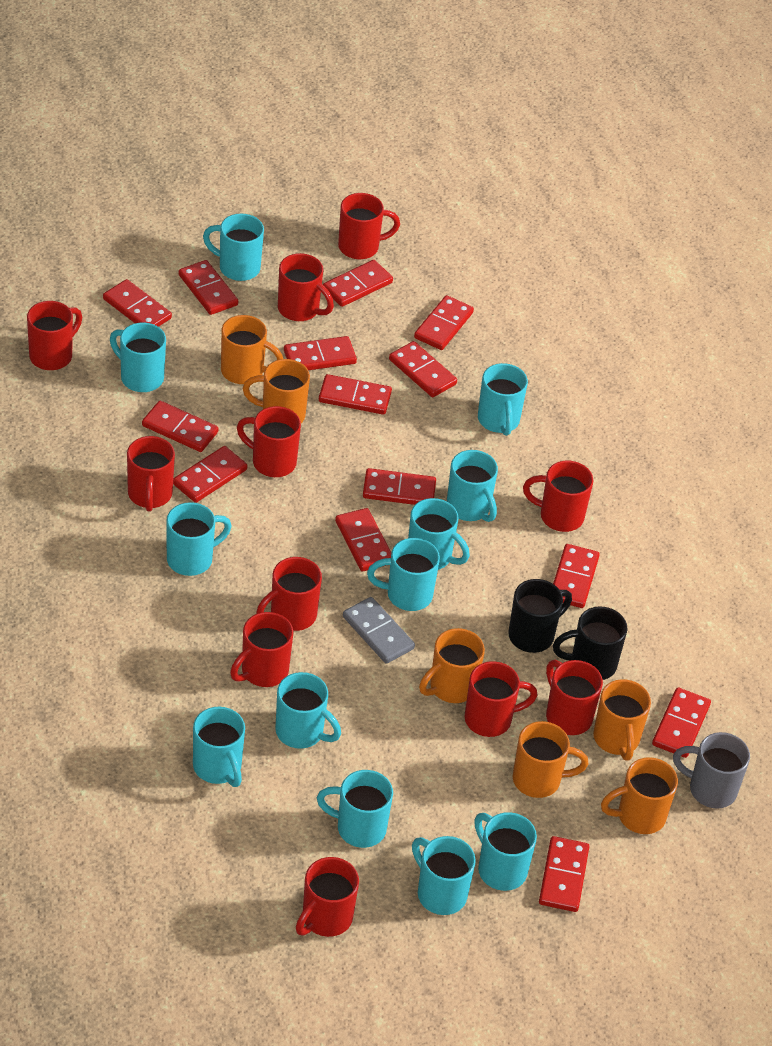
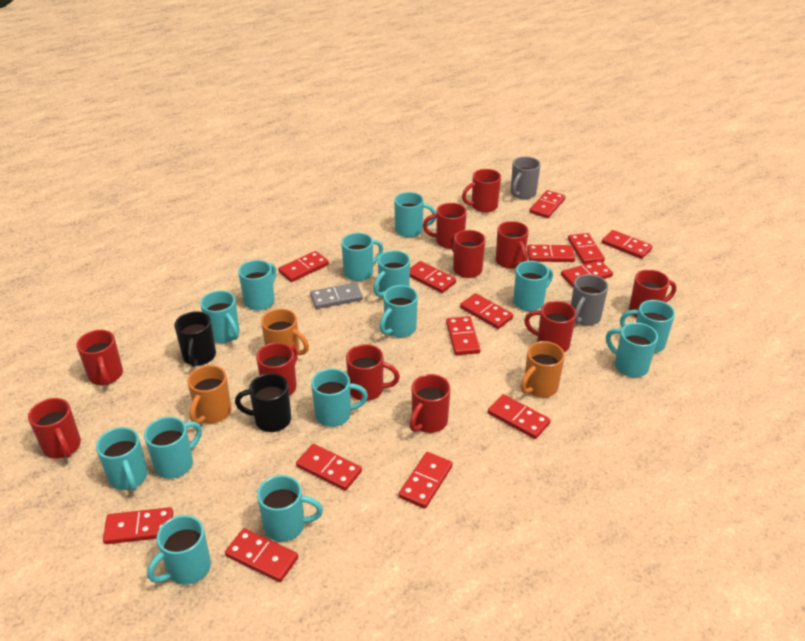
grey mug: [673,732,750,809] = 1 -> [511,156,541,199] [571,274,608,326] = 2
orange mug: [221,315,283,384] [243,359,310,423] [419,628,485,703] [513,721,588,798] [593,679,651,761] [601,757,678,834] = 6 -> [187,365,231,424] [261,309,309,355] [521,341,565,398] = 3
turquoise mug: [110,322,166,392] [166,502,231,576] [193,707,245,787] [203,214,264,281] [275,672,341,749] [317,770,393,848] [367,538,440,611] [408,498,470,570] [412,836,476,915] [447,450,498,522] [474,812,537,891] [478,363,528,436] = 12 -> [96,427,148,491] [144,417,202,479] [147,515,211,585] [200,290,240,343] [238,260,276,310] [257,475,323,542] [311,368,368,427] [341,233,383,281] [373,250,410,297] [380,285,418,338] [394,192,436,237] [513,261,553,311] [606,322,658,378] [620,300,675,353] = 14

